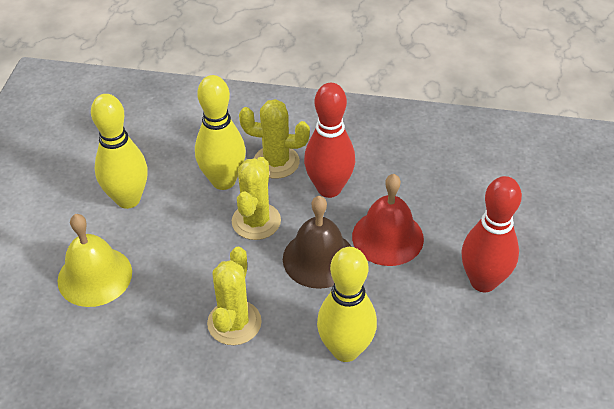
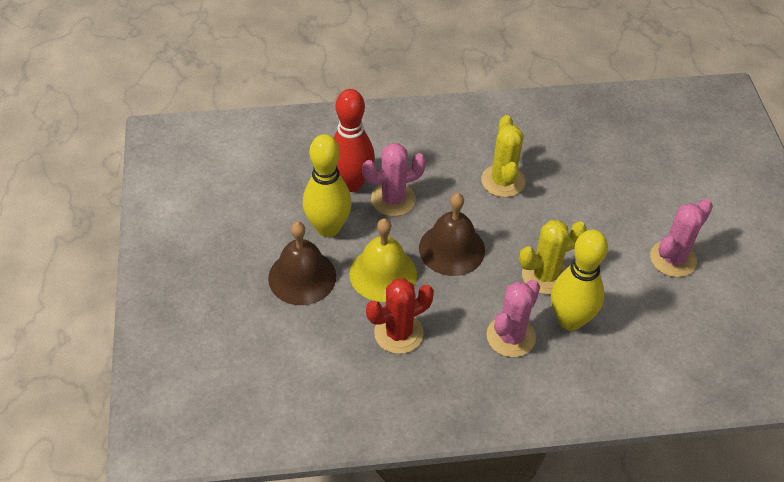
brown bell: [283,196,352,289] = 1 -> [268,222,336,305] [419,193,485,276] = 2
pink cactus: none = 0 -> [362,143,426,216] [486,280,540,357] [650,199,713,277] = 3
red bell: [352,174,424,266] = 1 -> none = 0
red bowling pin: [304,83,355,198] [461,176,522,292] = 2 -> [333,89,375,192] = 1
red cactus: none = 0 -> [366,278,434,354] = 1
yellow bowling pin: [91,94,148,209] [195,75,246,190] [317,247,377,362] = 3 -> [303,134,352,237] [551,230,608,331] = 2
yellow cactus: [207,247,262,345] [232,157,281,240] [239,99,310,179] = 3 -> [481,115,525,197] [519,220,587,294] = 2

